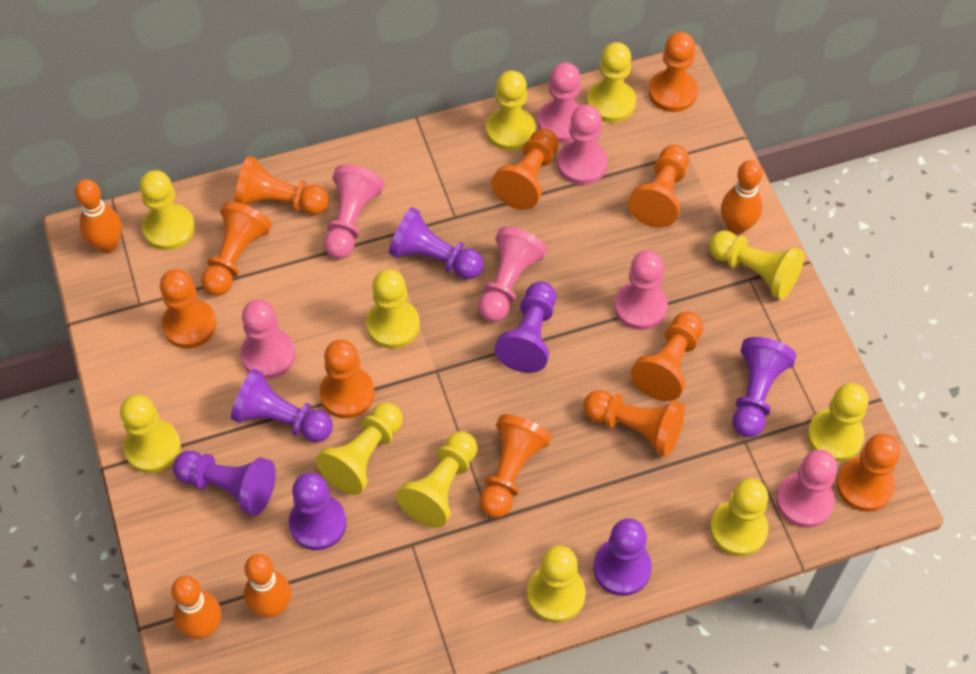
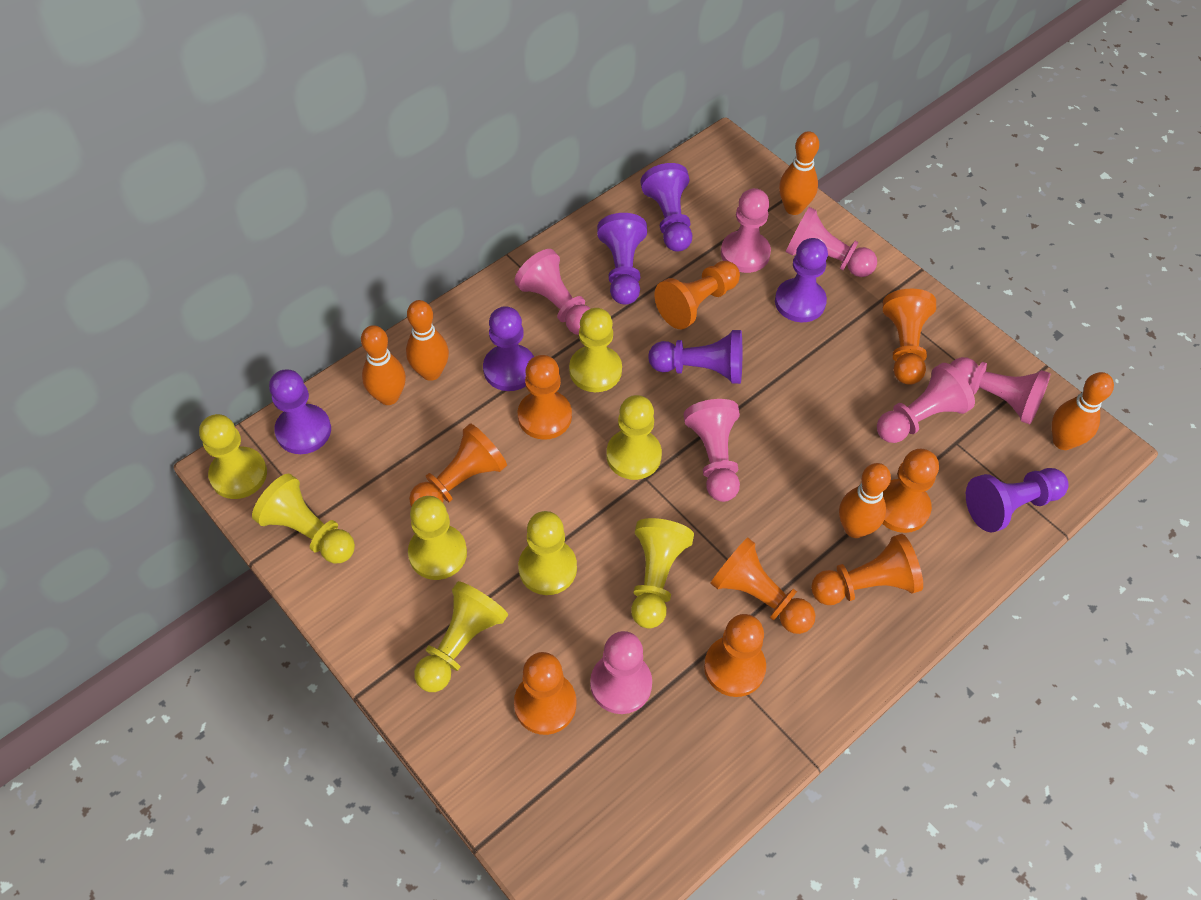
orange bowling pin: [75,179,122,253] [171,576,221,639] [244,554,291,618] [721,160,763,235] = 4 -> [361,325,406,405] [406,300,449,381] [779,131,819,215] [839,463,891,538] [1052,372,1114,450] = 5
orange pawn: [160,269,216,348] [201,201,272,296] [235,156,329,215] [320,339,375,418] [479,414,552,518] [491,129,559,210] [583,390,685,457] [628,144,689,228] [631,311,703,401] [648,32,698,112] [836,433,900,512] = 11 -> [409,424,507,507] [514,652,576,735] [518,355,572,440] [655,261,740,329] [704,614,766,697] [710,537,815,634] [811,534,923,605] [883,289,936,385] [883,449,939,533] = 9
yellow pawn: [120,394,181,473] [139,170,195,250] [316,403,403,495] [366,269,420,349] [396,431,478,528] [486,70,535,151] [527,545,586,623] [587,42,636,123] [709,230,805,300] [710,478,769,556] [807,383,869,462] = 11 -> [199,414,267,499] [252,474,355,563] [408,496,467,580] [414,581,508,692] [518,511,577,595] [569,308,622,392] [607,395,662,480] [631,518,694,629] = 8

